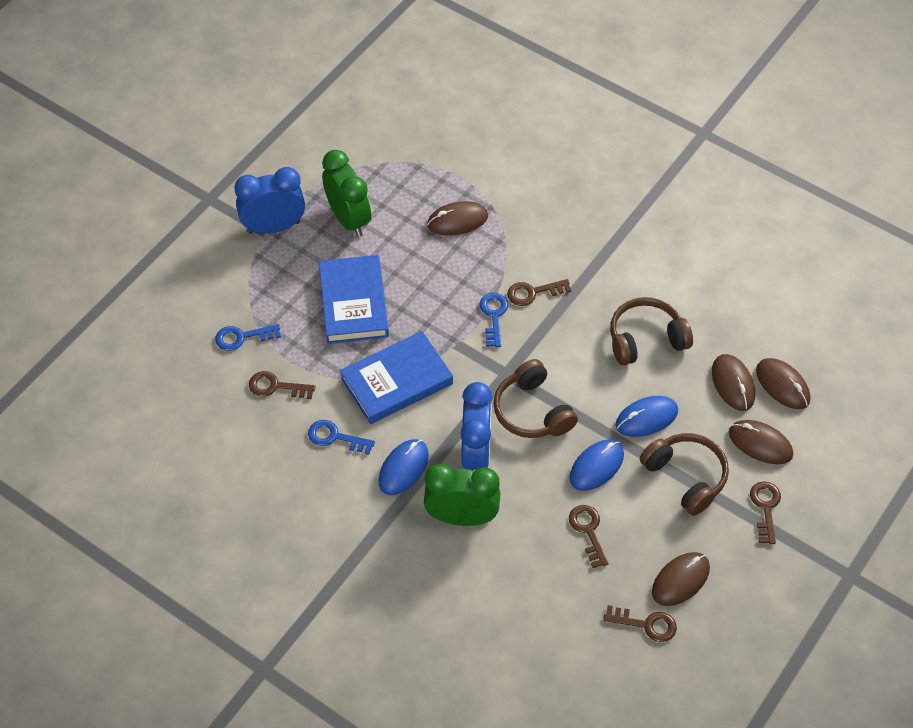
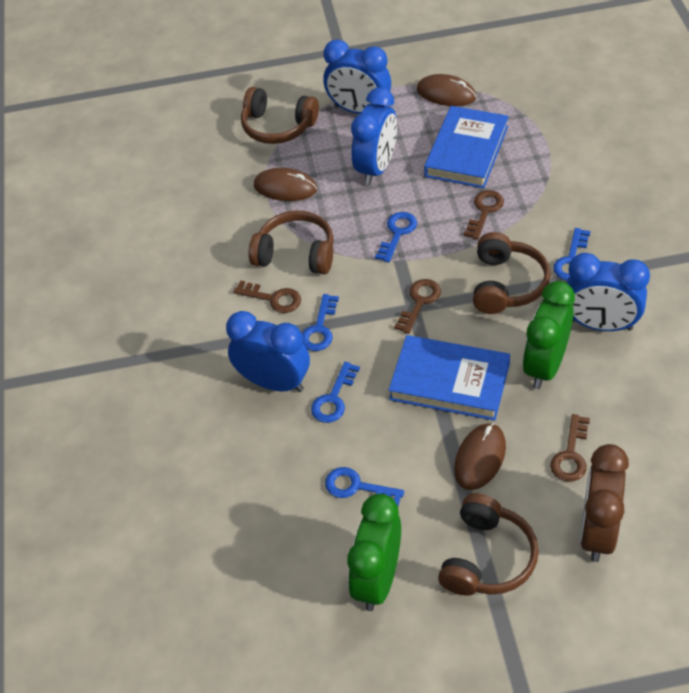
blue clock: [234,167,305,234] [460,382,493,471] = 2 -> [226,311,310,392] [323,39,391,114] [351,87,397,185] [567,253,650,331] = 4
blue key: [215,324,281,351] [308,420,375,455] [480,293,508,347] = 3 -> [302,294,339,351] [311,362,360,423] [325,467,404,506] [375,212,417,262] [553,228,590,281] = 5
blue mouse: [378,439,429,495] [569,439,624,491] [615,396,678,437] = 3 -> none = 0
brown clock: none = 0 -> [580,444,629,562] = 1
brown headphones: [493,359,578,438] [610,297,693,366] [640,433,729,516] = 3 -> [241,87,319,144] [248,211,334,274] [438,493,539,596] [473,232,551,314] = 4
brown key: [249,371,315,399] [507,279,571,306] [569,505,609,568] [604,605,677,642] [750,481,781,544] = 5 -> [233,280,301,313] [394,279,441,334] [464,190,504,240] [550,414,590,482] = 4
brown mouse: [427,201,488,236] [652,552,710,606] [712,354,755,411] [729,420,793,464] [756,358,810,409] = 5 -> [254,168,317,201] [417,74,476,106] [454,423,506,490] = 3

